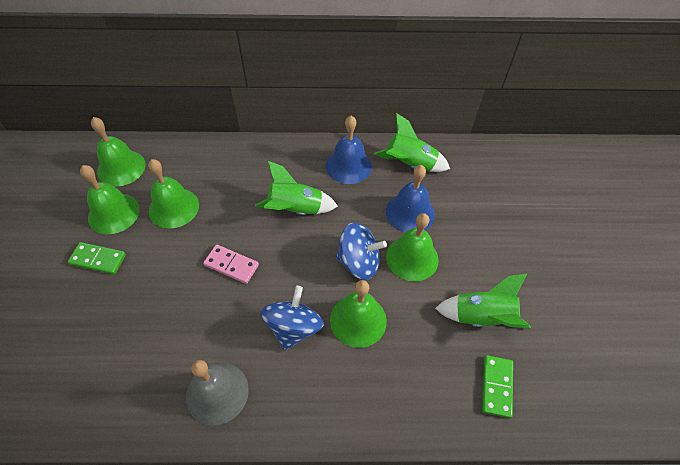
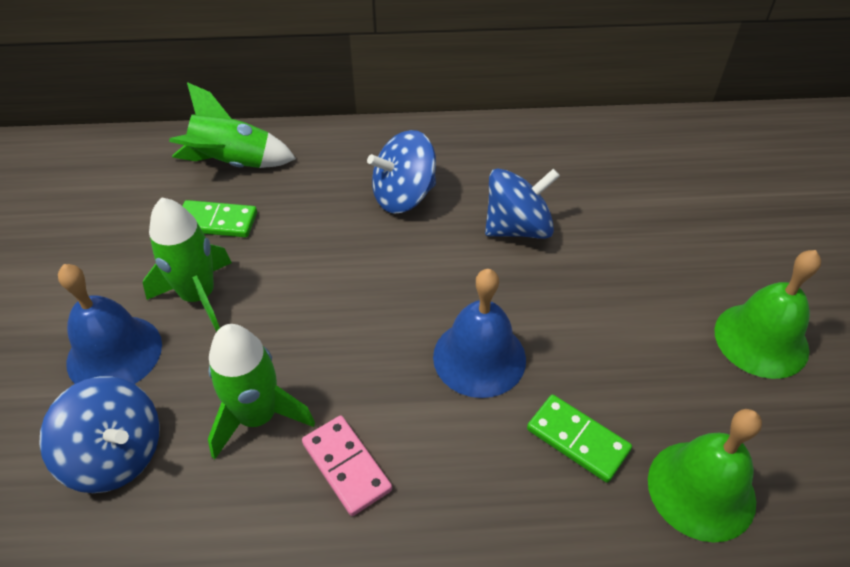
blue spinning top: [261,286,324,351] [336,223,387,280] = 2 -> [39,376,160,493] [367,130,436,214] [485,169,560,239] = 3
green bell: [80,165,140,234] [91,117,146,186] [148,159,199,229] [330,280,387,348] [386,213,439,282] = 5 -> [648,409,762,543] [714,250,821,379] = 2
grey bell: [186,360,249,426] = 1 -> none = 0

